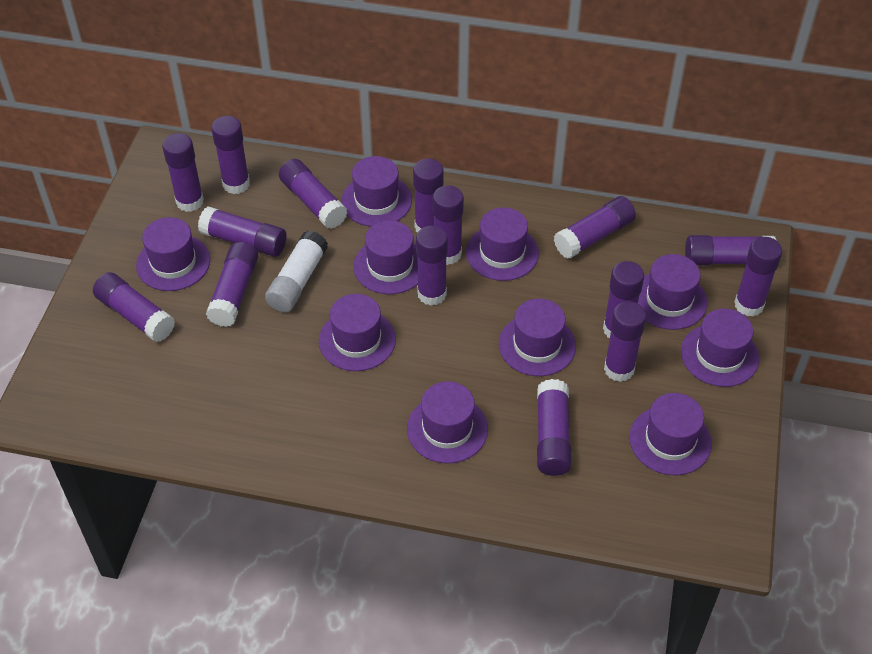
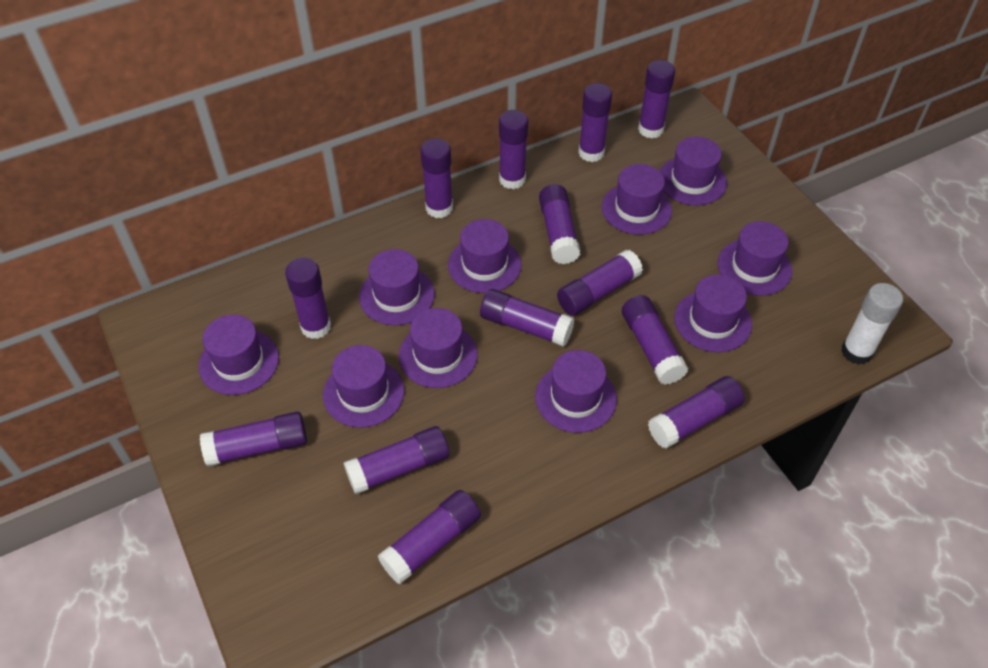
purple glue stick: [93,272,175,342] [162,133,204,212] [198,206,286,257] [206,242,258,327] [211,116,250,194] [279,159,348,229] [413,158,444,232] [416,226,448,306] [433,185,464,265] [537,379,571,476] [554,196,636,259] [603,261,644,338] [604,301,646,382] [685,235,776,265] [734,237,782,317] = 15 -> [200,412,307,467] [285,258,331,339] [344,426,449,494] [378,490,481,584] [420,138,453,218] [480,289,575,347] [499,110,528,189] [539,184,580,264] [557,250,643,316] [578,83,612,162] [622,295,689,385] [638,60,675,139] [648,376,745,449] = 13

